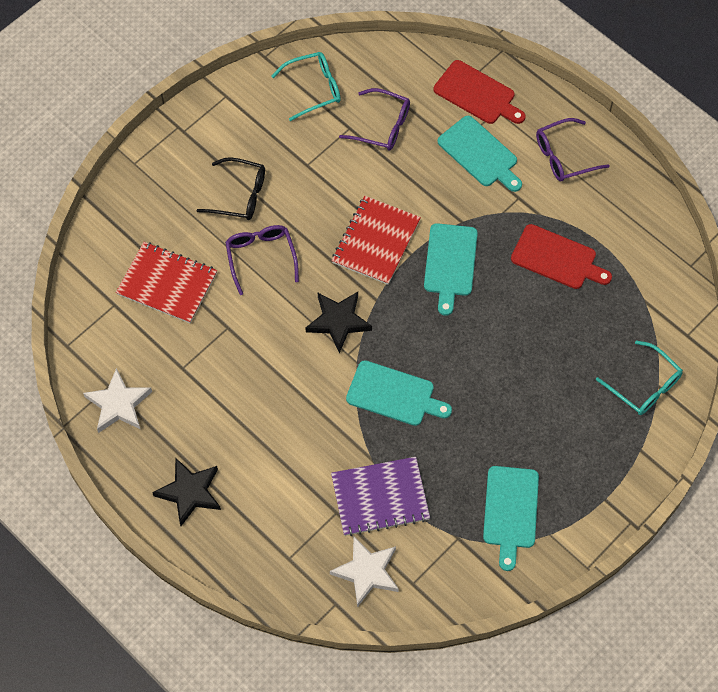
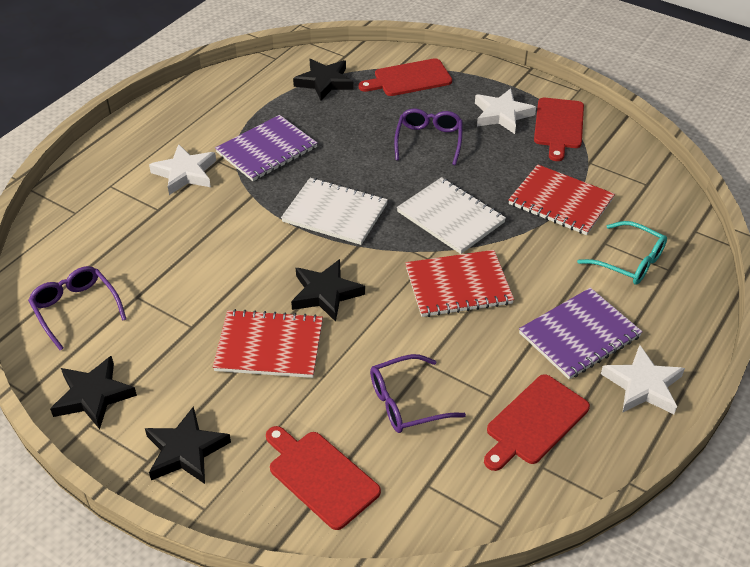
black glasses: [196,157,265,220] = 1 -> none = 0
black star: [152,457,221,526] [305,292,372,353] = 2 -> [50,356,137,429] [145,406,231,484] [291,259,365,322] [293,59,354,101] = 4
purple notebook: [331,457,430,536] = 1 -> [215,115,317,181] [519,288,643,379] = 2
red cutting board: [434,60,526,124] [511,224,612,289] = 2 -> [266,426,381,530] [359,58,452,96] [484,374,590,471] [534,98,584,161] = 4
red notebook: [116,242,217,323] [332,196,421,285] = 2 -> [213,309,323,378] [405,250,514,317] [508,164,615,235] = 3
turquoise cutting board: [346,360,452,426] [424,223,478,316] [437,116,522,192] [483,466,539,571] = 4 -> none = 0
turquoise glasses: [271,52,341,121] [596,340,683,415] = 2 -> [577,221,667,285] = 1
white notebook: none = 0 -> [281,178,388,245] [397,177,506,254] = 2
white star: [83,368,152,433] [330,536,399,607] = 2 -> [149,144,216,195] [475,88,536,134] [601,345,685,414] = 3

